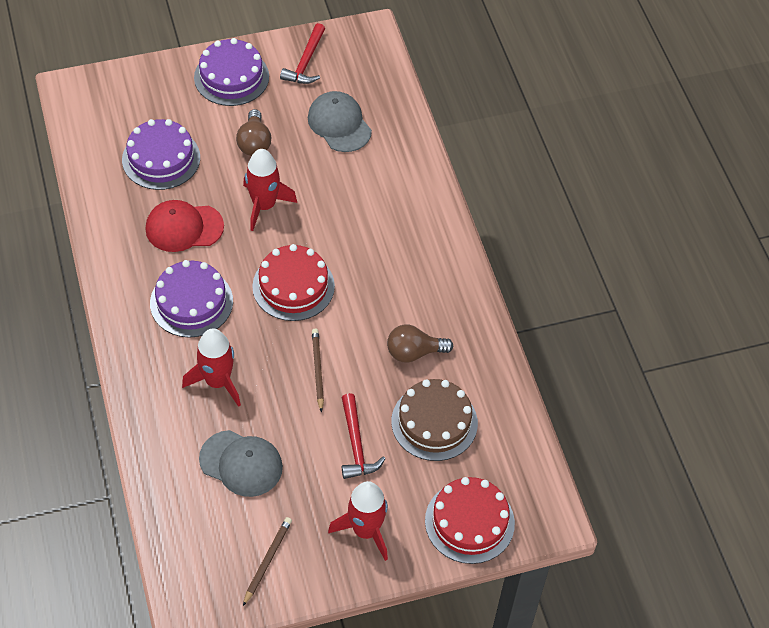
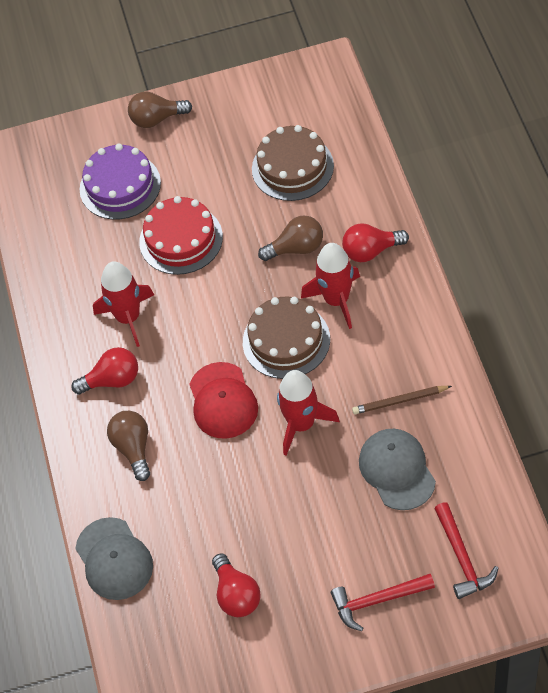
brown cake: [391,379,478,461] = 1 -> [243,296,330,379] [252,125,334,201] = 2
brown light bulb: [236,109,271,156] [387,325,453,363] = 2 -> [107,411,150,481] [128,92,192,128] [258,215,323,261] = 3
brown pencil: [243,517,292,606] [312,329,324,413] = 2 -> [352,386,452,414] = 1
purple cake: [122,119,200,190] [150,260,233,338] [194,38,269,106] = 3 -> [79,144,161,220] = 1
red cake: [252,244,335,321] [425,477,515,564] = 2 -> [139,196,223,275] = 1
red light bulb: none = 0 -> [71,347,138,395] [212,553,261,617] [342,223,409,262] = 3

